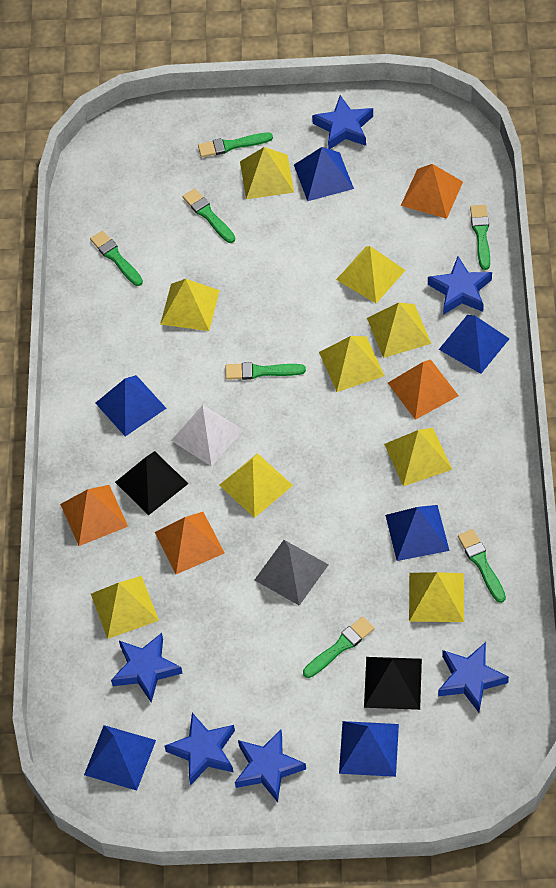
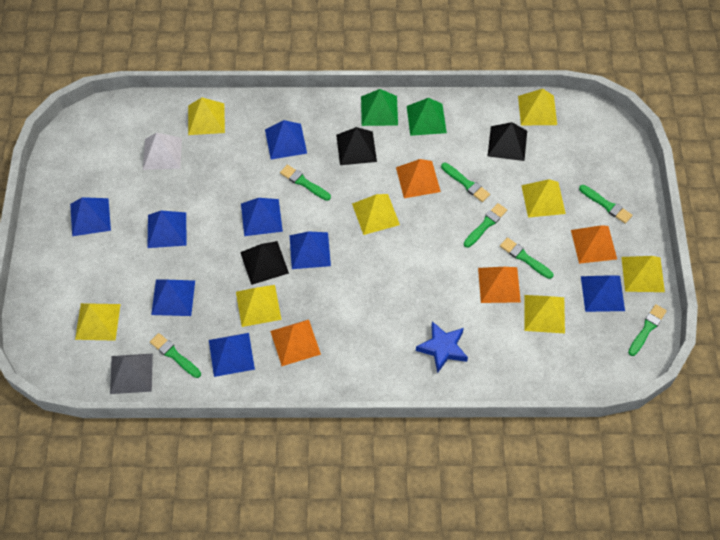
black pyramid: [115,451,188,515] [364,657,422,710] = 2 -> [240,241,289,285] [336,127,377,165] [488,122,527,161] = 3
blue pyramid: [84,725,156,791] [96,375,167,436] [294,147,354,201] [339,721,399,777] [385,505,450,561] [439,315,509,374] = 6 -> [70,197,111,236] [147,211,186,248] [151,279,195,316] [209,333,255,377] [241,198,283,236] [265,120,307,159] [290,231,331,269] [581,275,625,312] = 8
blue star: [111,633,183,703] [164,713,235,786] [235,729,306,802] [312,95,373,149] [428,256,492,315] [438,642,509,712] = 6 -> [416,321,468,373] = 1
green pyramid: none = 0 -> [361,89,398,126] [407,98,447,136] = 2
yellow pyramid: [91,576,159,639] [160,279,220,331] [219,453,293,518] [240,147,294,199] [319,336,385,392] [336,246,406,303] [367,303,431,358] [384,428,452,486] [409,572,464,622] = 9 -> [75,303,121,341] [188,98,225,135] [236,285,281,327] [352,194,400,235] [518,89,557,125] [521,179,566,218] [524,295,565,333] [621,256,665,292] = 8

